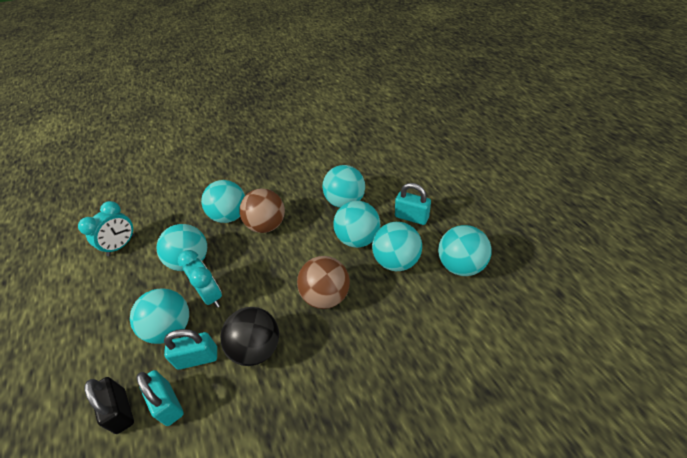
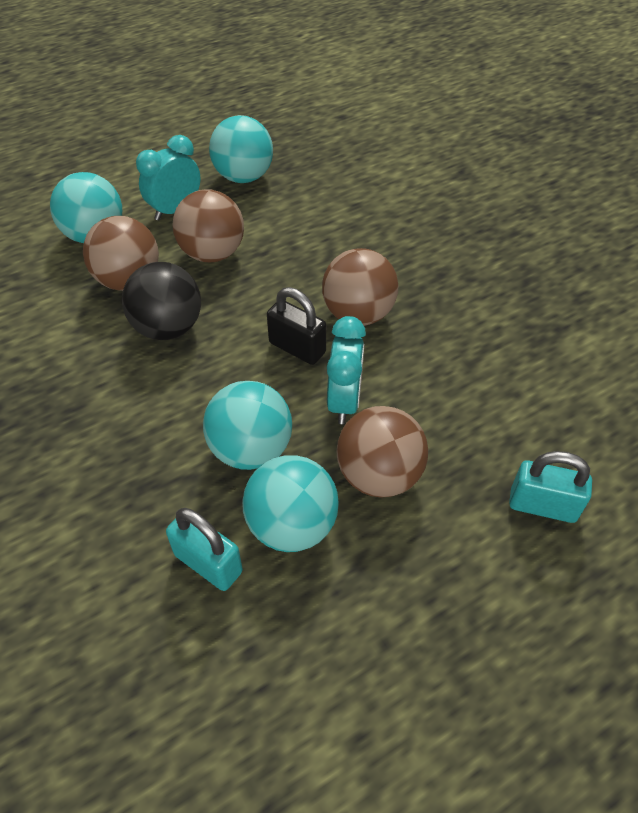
brown ball: [239,189,285,233] [297,256,350,309] = 2 -> [83,216,159,291] [172,189,244,262] [322,248,399,326] [336,406,428,498] = 4
turquoise ball: [130,288,189,344] [156,224,207,271] [201,180,245,223] [322,165,365,208] [333,201,380,248] [372,222,422,271] [438,225,492,276] = 7 -> [50,172,122,243] [203,381,292,470] [209,115,273,183] [242,456,339,552] = 4
turquoise padlock: [136,370,184,426] [164,329,217,370] [395,183,431,225] = 3 -> [166,508,243,591] [509,451,592,523] = 2

